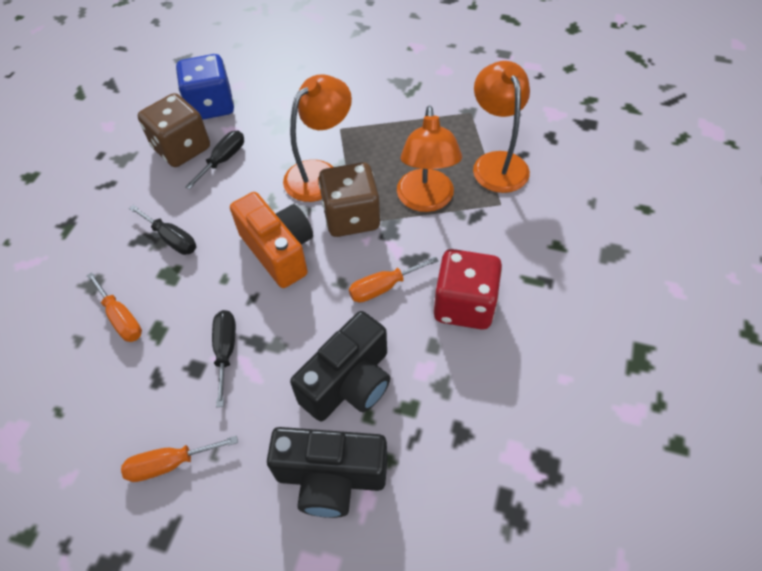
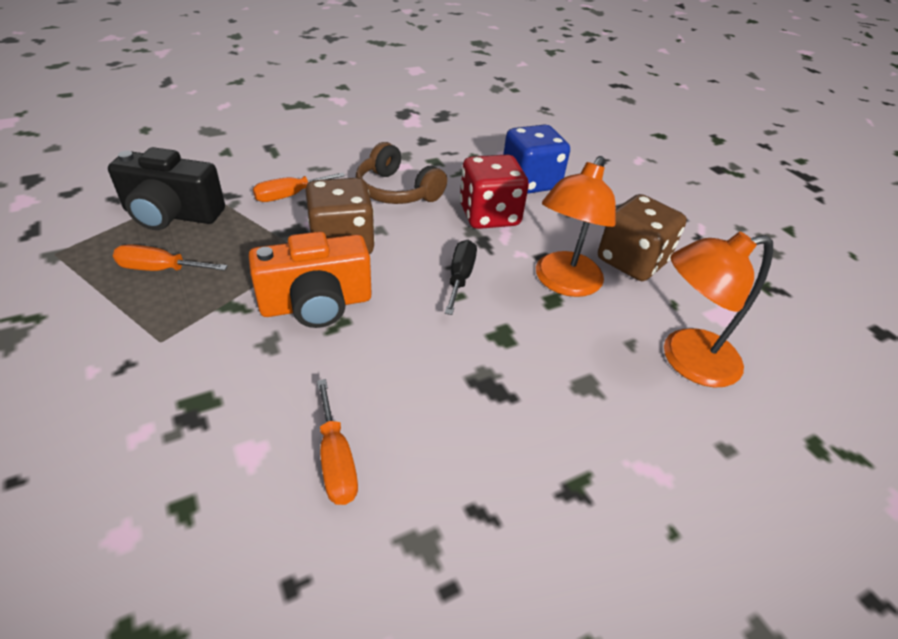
black camera: [267,427,387,518] [290,311,390,422] = 2 -> [108,147,225,230] = 1
black screwdriver: [129,205,196,255] [185,131,244,189] [212,310,236,407] = 3 -> [445,240,477,315] = 1
brown headphones: none = 0 -> [356,142,447,204] = 1
orange lamp: [283,74,352,202] [397,105,462,212] [473,61,530,193] = 3 -> [536,156,616,297] [664,231,773,388] = 2

